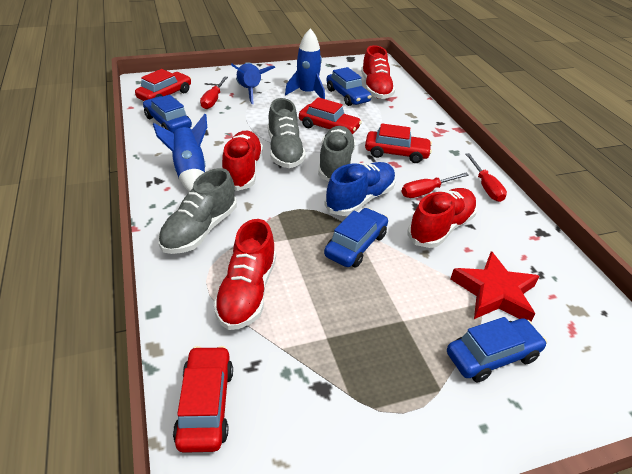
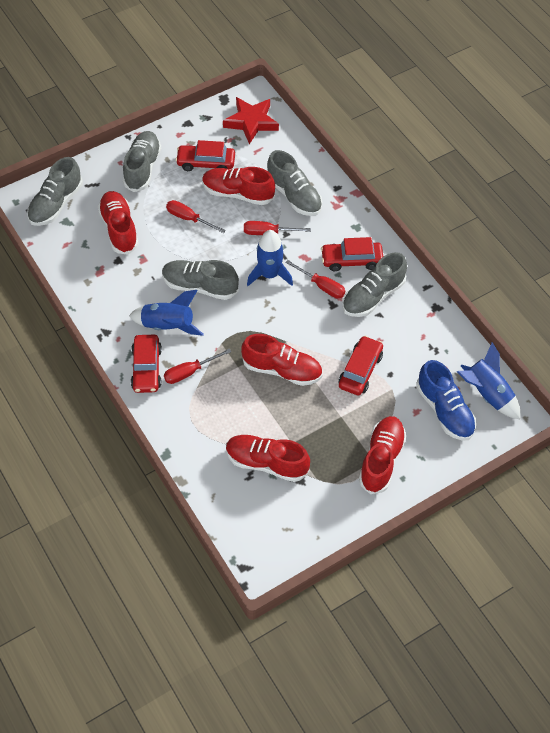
blue car: [143,95,192,133] [324,208,388,268] [326,67,372,106] [447,317,547,382] = 4 -> none = 0
grey shoe: [158,168,237,254] [268,98,306,168] [318,126,356,181] = 3 -> [27,157,83,226] [123,131,161,192] [162,260,239,300] [267,150,322,216] [342,252,407,317] = 5
red screwdriver: [200,76,228,109] [402,173,469,198] [466,153,507,202] = 3 -> [164,348,231,384] [166,200,226,233] [244,221,311,235] [285,260,345,298] = 4
red shoe: [213,219,276,330] [222,131,263,191] [361,45,395,99] [408,188,477,248] = 4 -> [98,191,139,255] [202,167,275,205] [226,435,310,482] [241,334,322,386] [359,416,406,494] = 5

